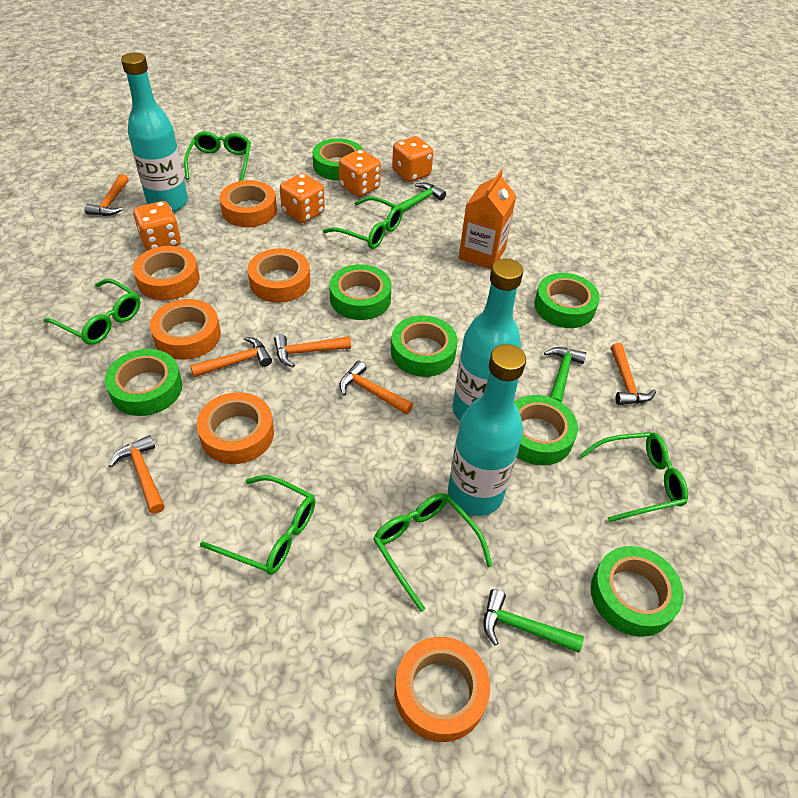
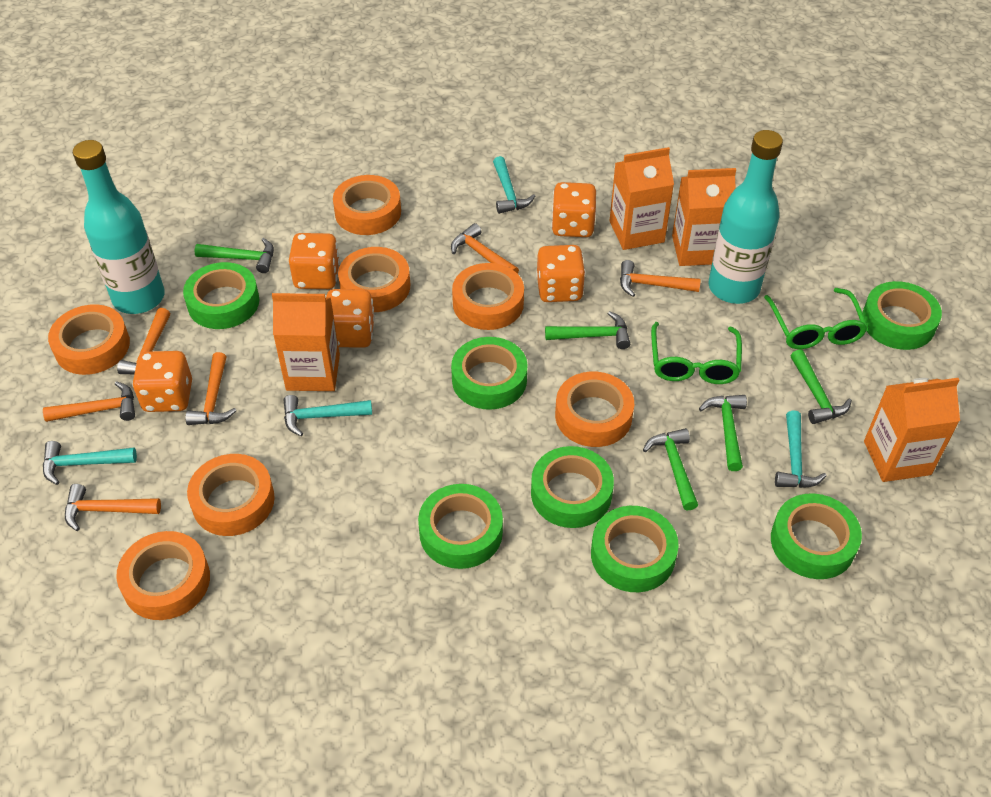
green glasses: [43,279,140,345] [184,131,251,181] [200,475,315,575] [323,196,403,249] [373,493,493,612] [579,432,688,522] = 6 -> [651,322,742,384] [764,288,868,349] = 2
green hammer: [391,183,446,212] [483,589,584,653] [544,347,587,402] = 3 -> [194,238,274,273] [545,311,630,349] [643,428,698,511] [699,395,747,471] [790,349,852,424] = 5
orange carton: [459,170,516,269] = 1 -> [272,293,340,391] [609,147,674,250] [672,168,736,266] [864,378,960,482] = 4
orange dice: [133,201,181,251] [280,173,325,223] [339,149,381,197] [392,136,433,182] = 4 -> [132,351,192,412] [289,233,340,289] [326,289,375,348] [536,245,586,302] [551,182,596,237] = 5
orange tape: [133,246,200,300] [150,299,221,360] [197,392,274,464] [219,180,277,227] [248,248,310,303] [395,637,490,742] = 6 -> [48,304,130,375] [116,531,210,620] [187,454,275,536] [333,175,401,235] [338,247,410,312] [452,263,524,330] [555,372,634,447] = 7
turquoise bottle: [121,52,188,212] [448,344,526,516] [453,258,523,421] = 3 -> [73,140,165,314] [709,130,783,304] = 2
turquoise hammer: none = 0 -> [43,441,137,485] [283,395,372,436] [493,156,535,214] [775,410,826,488] = 4

